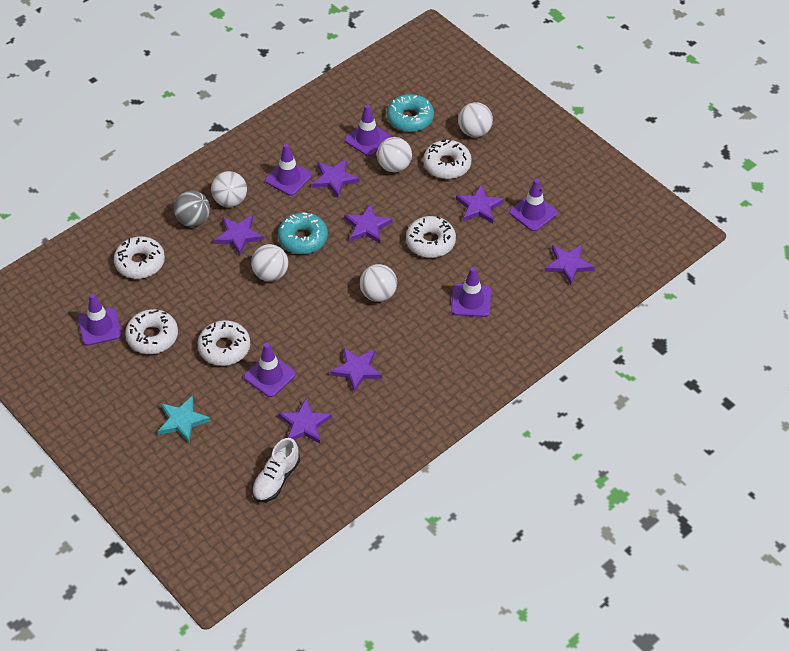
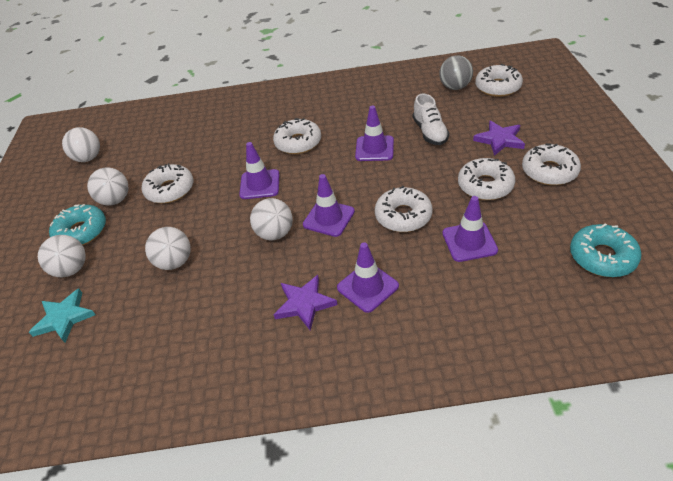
purple star: [214,215,264,255] [278,398,332,444] [312,159,359,197] [330,347,382,393] [344,204,393,243] [456,185,504,224] [545,244,595,285] = 7 -> [273,275,338,331] [473,121,525,156] = 2
purple traffic cone: [78,294,122,346] [244,343,296,397] [265,144,312,196] [345,105,391,156] [451,267,491,317] [509,179,558,231] = 6 -> [239,142,280,199] [303,174,355,237] [337,242,399,313] [355,105,394,161] [442,196,498,262] = 5
white donut: [114,236,165,279] [125,309,178,354] [198,320,250,366] [406,216,456,258] [423,140,472,179] = 5 -> [142,163,193,204] [273,118,321,154] [375,186,433,232] [458,158,515,200] [475,64,523,97] [522,143,581,185] = 6

